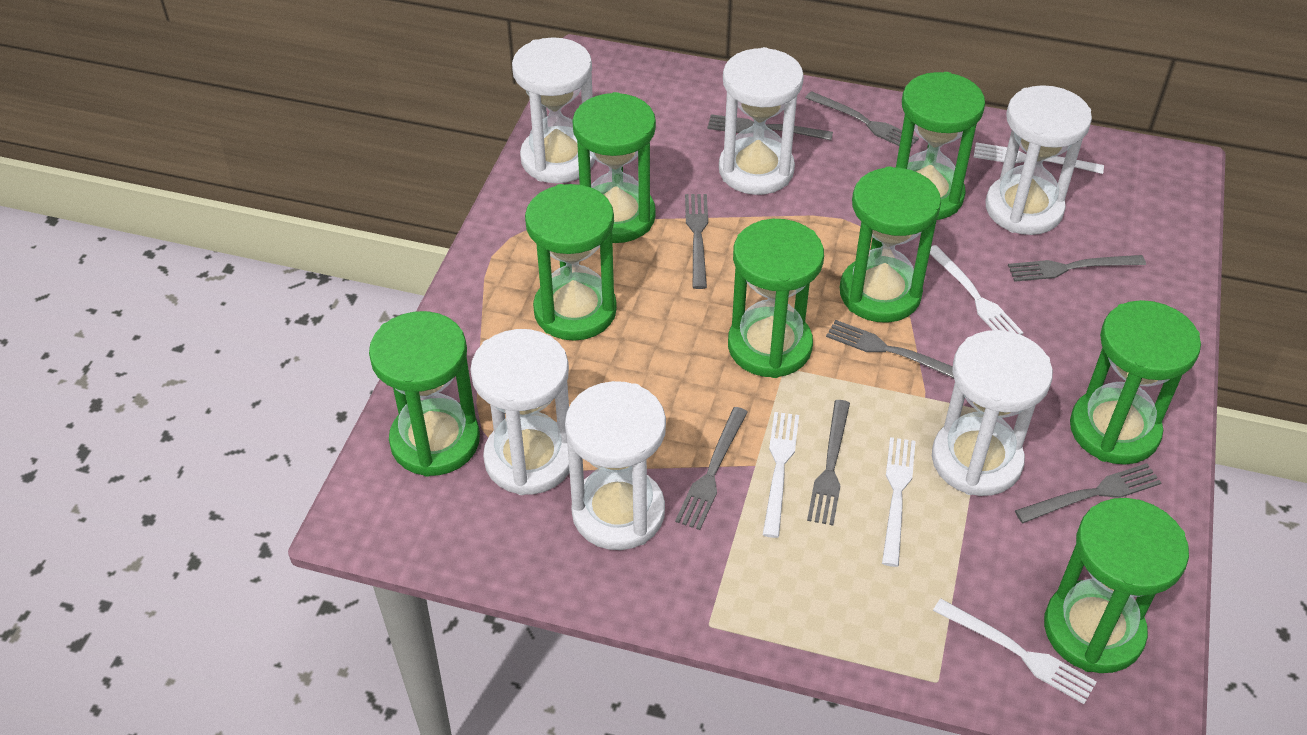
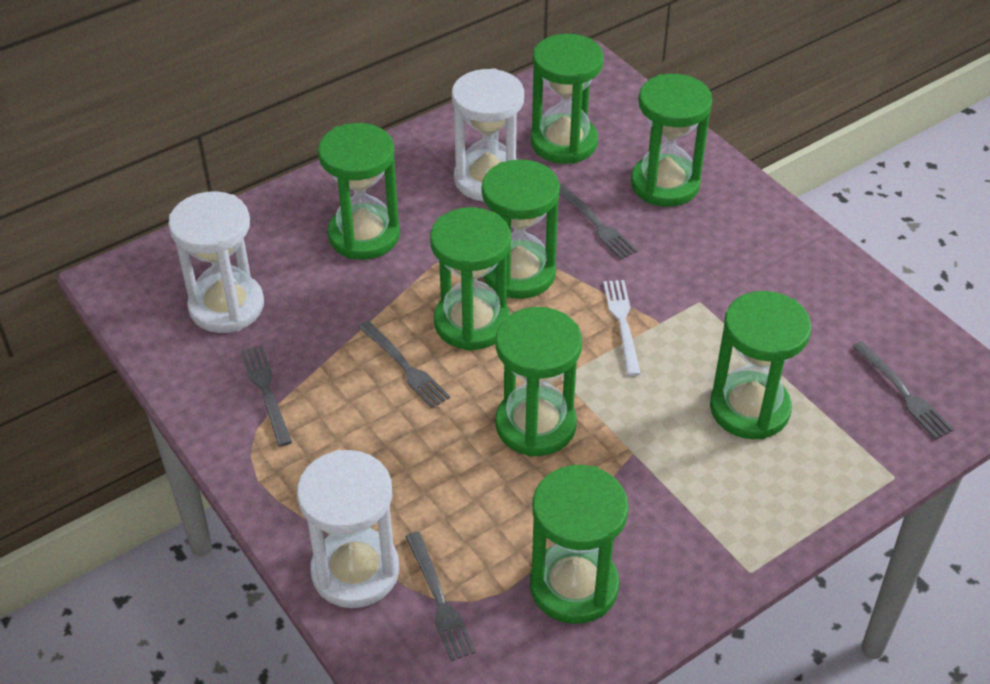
grey fork: [675,407,748,530] [685,194,708,289] [707,114,833,140] [805,91,919,147] [807,400,850,525] [826,320,954,378] [1008,255,1146,282] [1015,463,1161,523] = 8 -> [241,345,292,447] [359,321,450,409] [405,531,476,661] [559,184,638,260] [852,341,954,439] = 5
white fork: [763,412,799,538] [882,437,916,567] [930,245,1024,335] [933,599,1097,704] [974,142,1104,174] = 5 -> [603,280,641,376] = 1
white hourglass: [470,329,570,495] [512,37,595,183] [565,381,666,550] [719,47,804,195] [932,330,1053,496] [985,85,1092,235] = 6 -> [168,191,264,333] [297,450,399,608] [452,68,524,201] = 3

